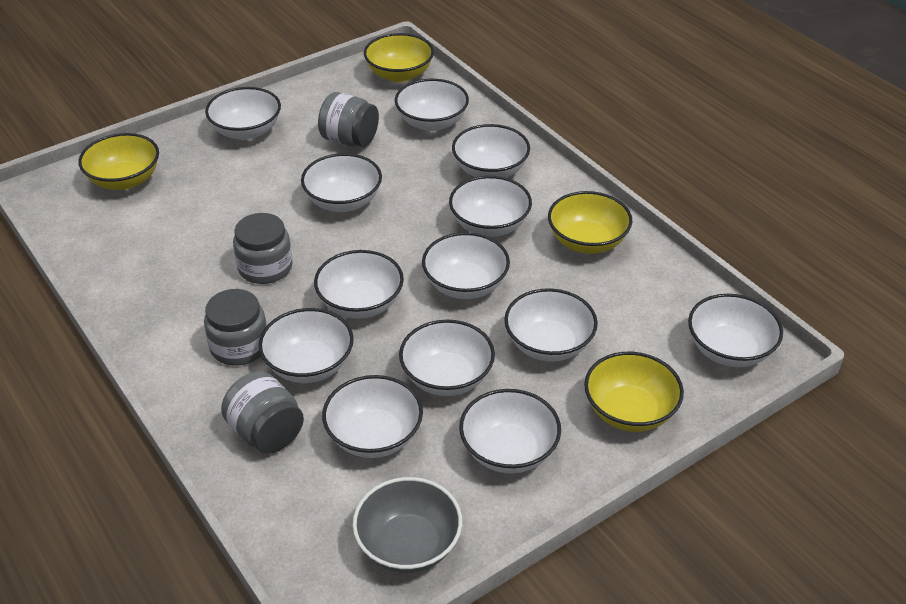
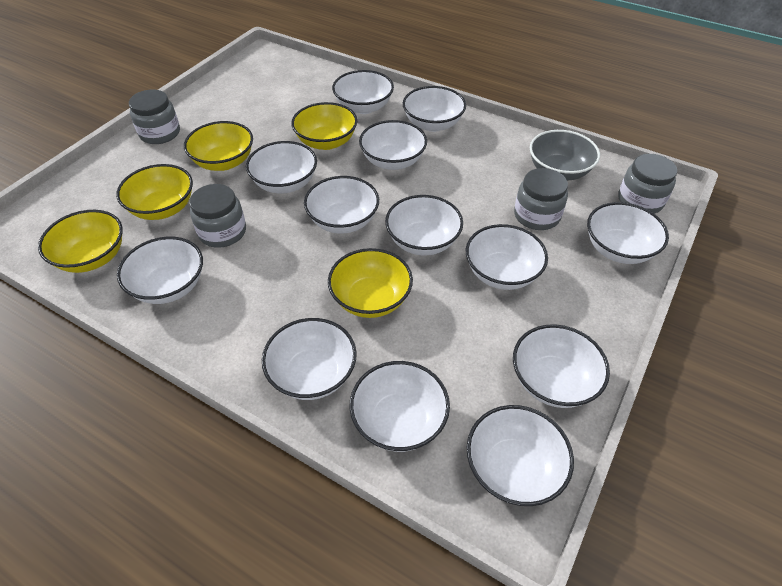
yellow bowl: [78,133,159,190] [364,33,434,82] [548,191,632,254] [584,352,684,432] = 4 -> [38,210,123,273] [116,164,193,220] [184,121,253,171] [291,102,357,150] [328,248,413,318] = 5

